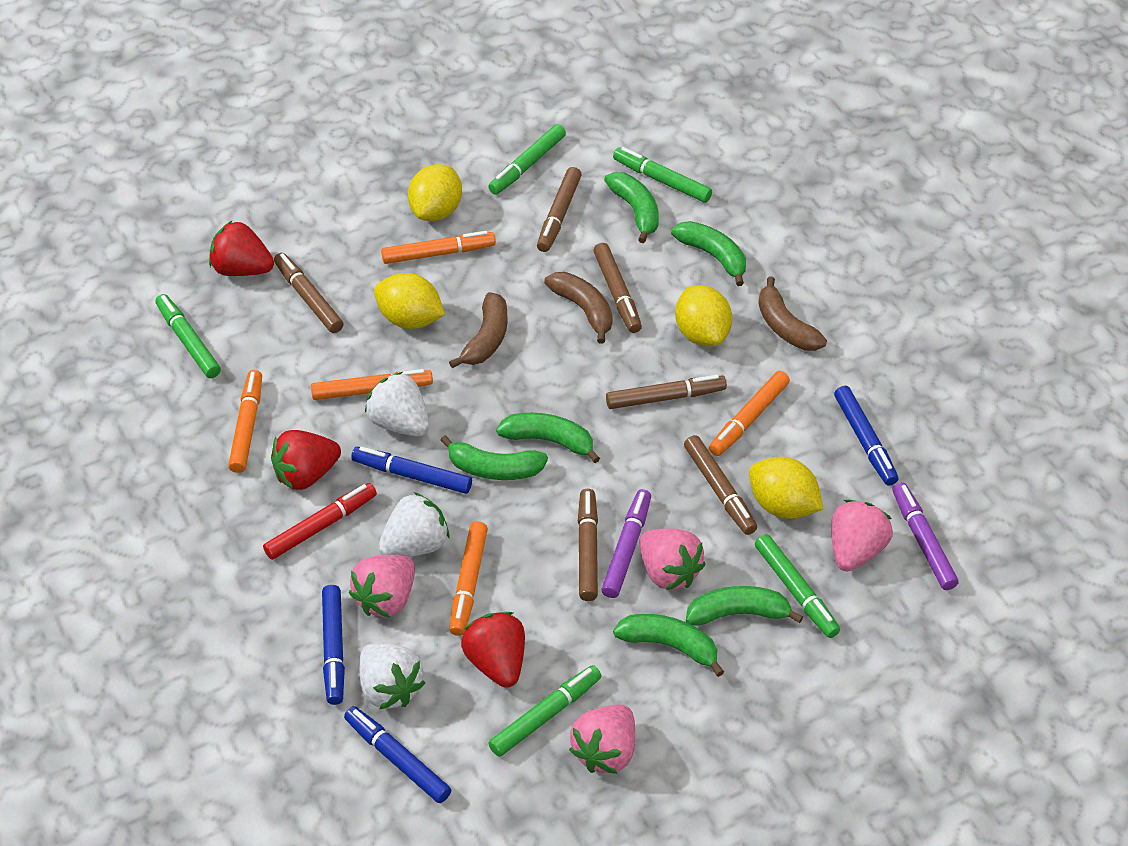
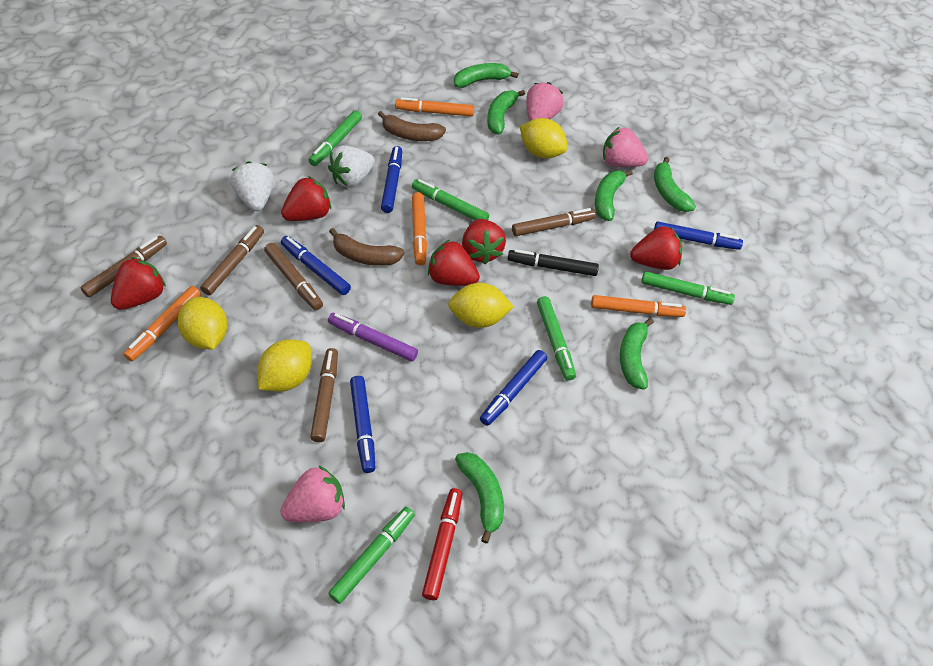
black marker: none = 0 -> [508,249,599,276] = 1
blue marker: [322,585,345,705] [344,706,451,803] [351,447,472,494] [834,386,898,486] = 4 -> [281,236,351,295] [350,376,375,473] [381,146,402,213] [480,350,547,426] [654,222,743,250] = 5
brown banana: [449,292,508,368] [544,272,613,344] [758,276,827,351] = 3 -> [329,228,404,266] [378,111,446,141] = 2
brown marker: [274,253,343,333] [537,167,582,252] [578,489,598,601] [593,243,642,333] [606,375,727,409] [684,435,757,535] = 6 -> [80,236,167,297] [200,225,264,295] [264,243,323,310] [310,348,338,442] [512,208,596,236] = 5
orange marker: [228,370,262,473] [311,369,433,400] [381,231,496,264] [449,521,488,636] [709,371,790,456] = 5 -> [124,286,201,361] [395,97,474,116] [412,192,427,265] [591,295,686,317] = 4
pink strawberry: [349,555,415,617] [569,705,635,774] [640,528,706,590] [831,500,893,571] = 4 -> [281,465,345,522] [526,82,564,121] [603,127,649,167] = 3
purple marker: [601,489,651,598] [892,482,959,590] = 2 -> [328,313,418,362] = 1
red strawberry: [209,221,274,276] [271,430,341,490] [461,612,525,688] = 3 -> [111,257,166,310] [281,176,331,221] [428,240,480,286] [462,219,506,264] [630,226,682,270] = 5
white strawberry: [359,643,425,710] [365,372,429,436] [378,492,449,557] = 3 -> [230,161,274,211] [328,145,375,187] = 2

